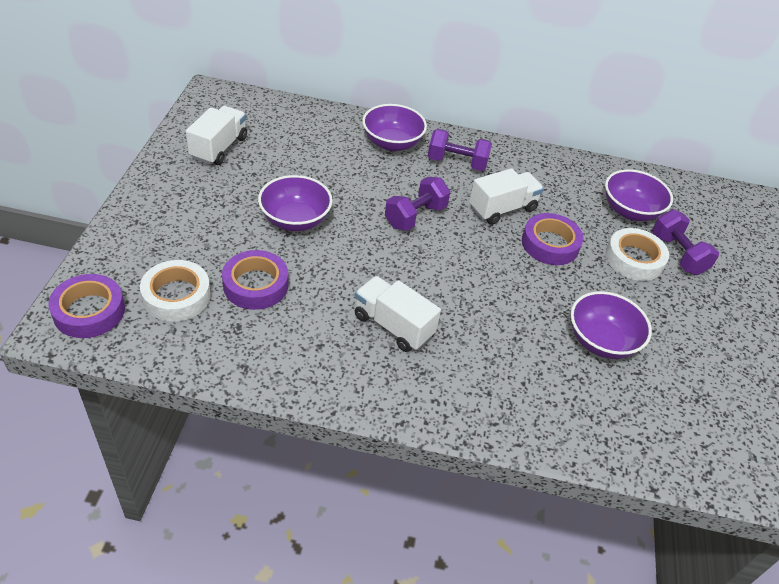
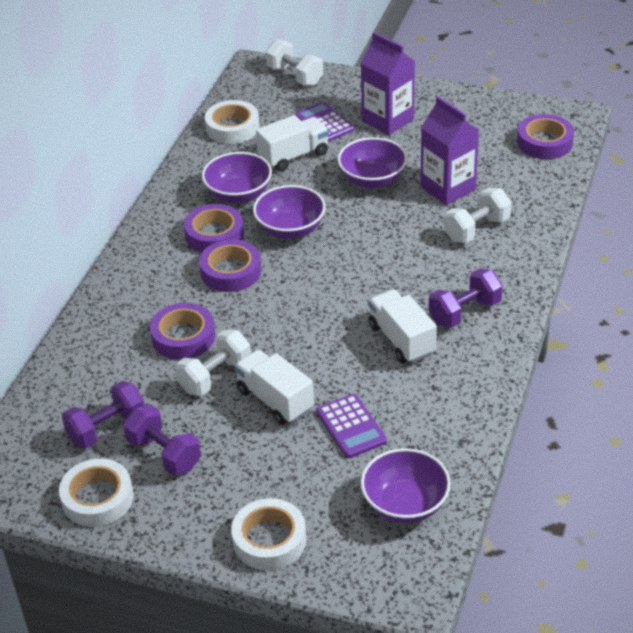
purple calculator: none = 0 -> [295,102,354,142] [316,394,387,458] = 2
purple carton: none = 0 -> [360,32,415,135] [420,96,479,205] = 2
purple tape: [48,274,125,338] [222,250,288,310] [522,213,584,265] = 3 -> [150,303,215,360] [184,204,244,253] [199,239,261,292] [517,114,574,159] = 4
white dumbbell: none = 0 -> [175,329,251,396] [266,39,323,86] [444,188,511,243] = 3
white tape: [140,260,211,321] [605,228,669,281] = 2 -> [59,459,133,527] [205,100,259,144] [231,498,306,570] = 3

